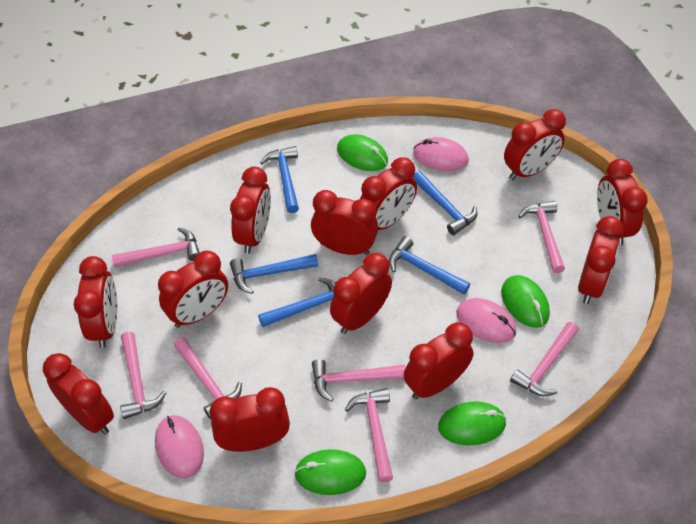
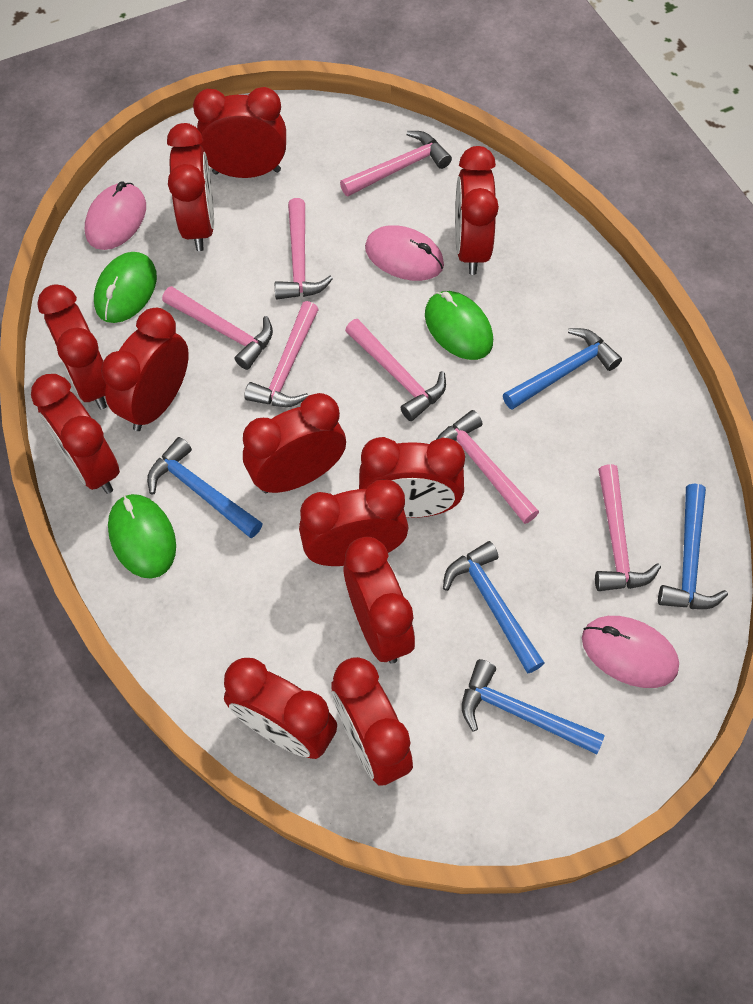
green mouse: [294,449,366,495] [337,134,388,171] [438,401,506,445] [501,275,550,328] = 4 -> [94,252,157,323] [108,494,176,579] [425,291,493,360] = 3

